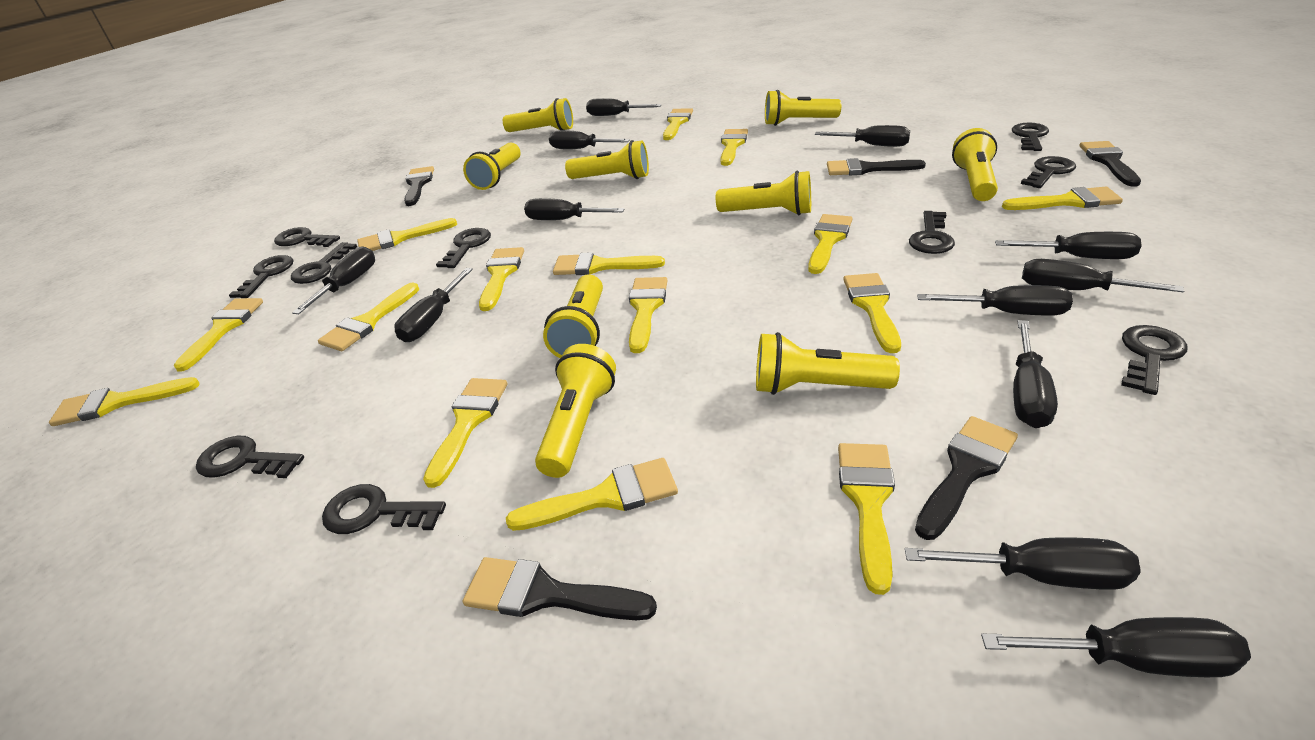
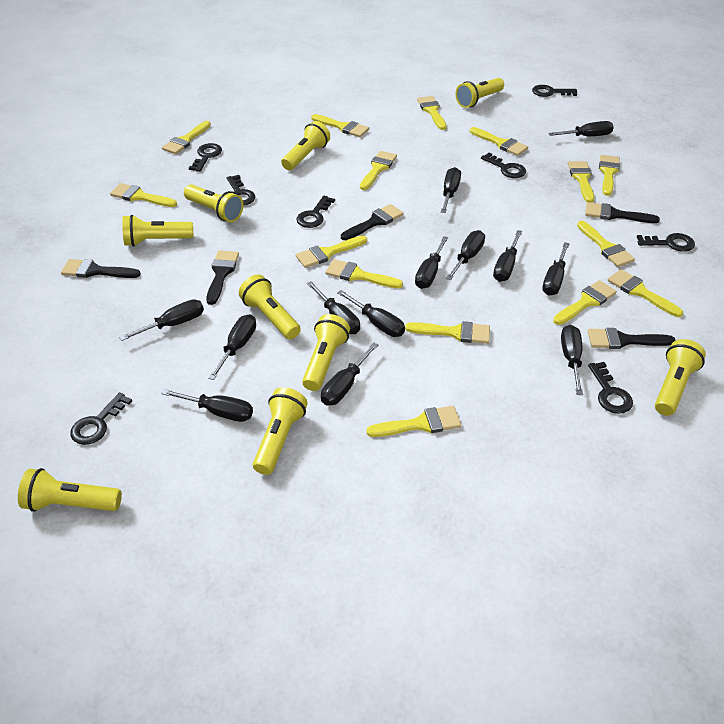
black key: [196,436,304,478] [229,255,293,298] [274,227,340,247] [291,242,357,284] [322,484,446,534] [436,228,491,268] [909,211,955,254] [1012,122,1049,151] [1021,156,1076,188] [1121,325,1187,395] = 10 -> [71,393,132,445] [189,143,222,172] [227,175,255,206] [296,196,335,228] [481,152,526,178] [532,85,577,97] [588,362,633,414] [637,233,695,252] = 8
black screwdriver: [292,247,375,314] [394,268,473,342] [524,198,624,220] [549,130,630,149] [586,98,661,116] [815,125,910,147] [905,538,1141,590] [917,285,1073,316] [981,617,1251,677] [995,232,1141,259] [1013,320,1058,428] [1022,259,1184,292] = 12 -> [119,299,204,341] [161,389,253,422] [208,314,256,380] [307,281,360,334] [321,342,378,406] [337,290,405,337] [415,236,448,289] [441,167,461,213] [446,230,485,280] [493,230,522,282] [542,242,570,296] [548,121,614,136] [561,325,583,395] = 13

